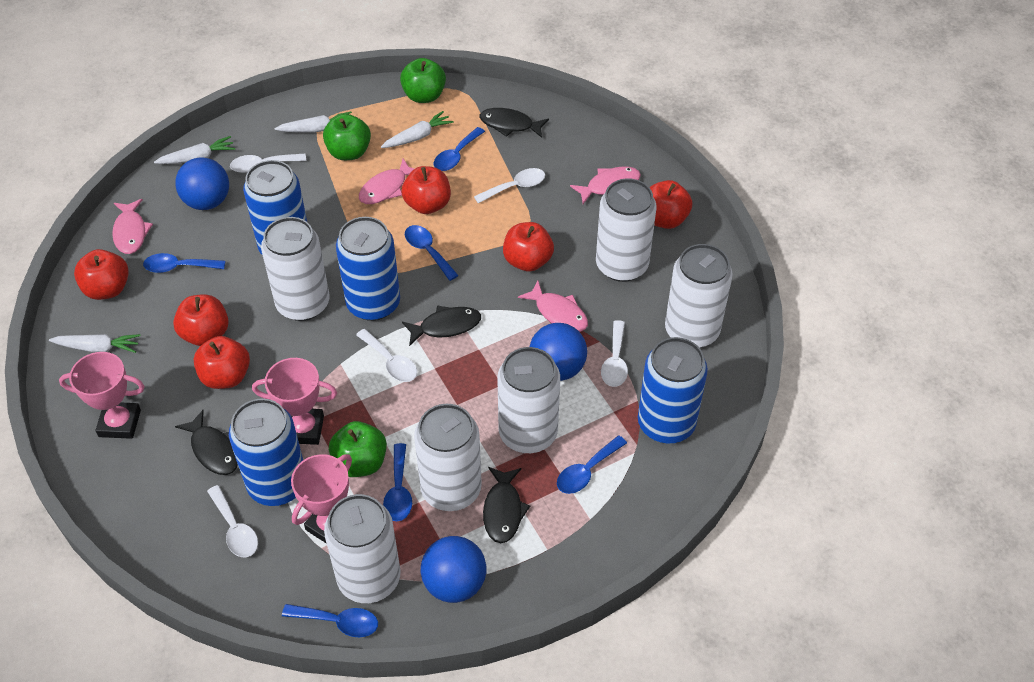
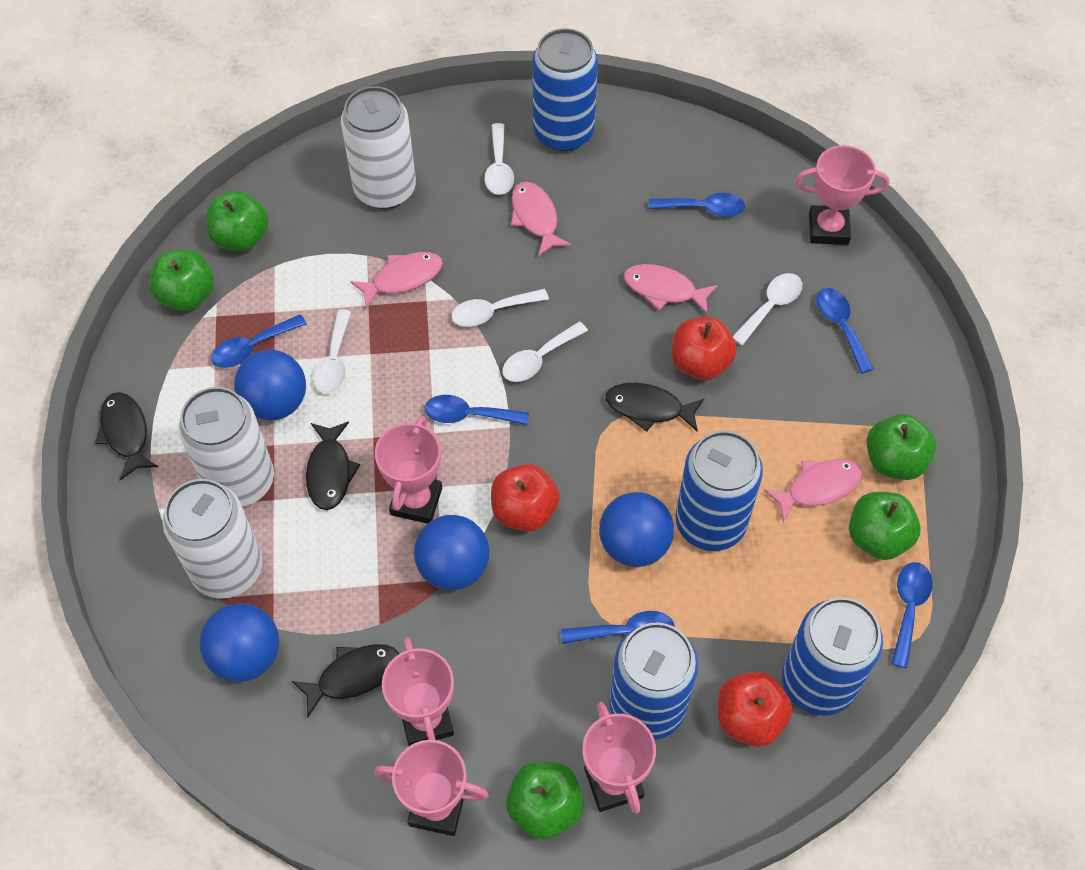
blue ball: [175,158,229,210] [421,536,486,603] [529,323,587,381] = 3 -> [199,603,279,682] [234,350,306,420] [414,515,490,590] [599,492,674,567] = 4
green apple: [323,114,371,160] [329,421,387,477] [400,58,446,103] = 3 -> [149,249,214,311] [206,191,269,251] [506,761,584,840] [849,492,921,560] [867,414,936,480] = 5
pink trophy: [59,352,145,439] [252,358,337,445] [291,454,352,544] = 3 -> [374,740,489,836] [375,416,442,524] [382,637,454,746] [583,702,656,813] [795,145,889,245] = 5
red apple: [74,249,129,300] [173,294,229,346] [194,336,250,389] [402,166,451,214] [503,222,554,272] [650,180,693,229] = 6 -> [491,464,560,532] [671,317,737,380] [717,671,792,747] = 3
white can: [261,217,330,321] [324,494,401,603] [414,404,482,511] [498,347,560,453] [596,178,656,282] [665,244,733,348] = 6 -> [162,479,262,599] [178,387,274,507] [341,86,416,209] = 3
white carrot: [49,334,141,353] [154,136,235,164] [274,112,352,133] [381,111,454,148] = 4 -> none = 0

